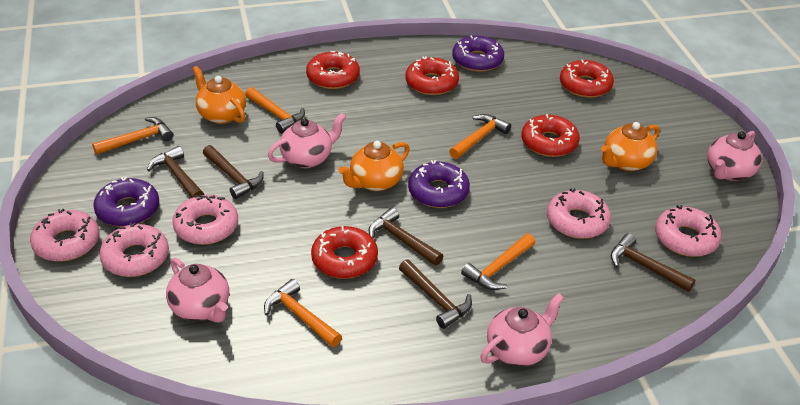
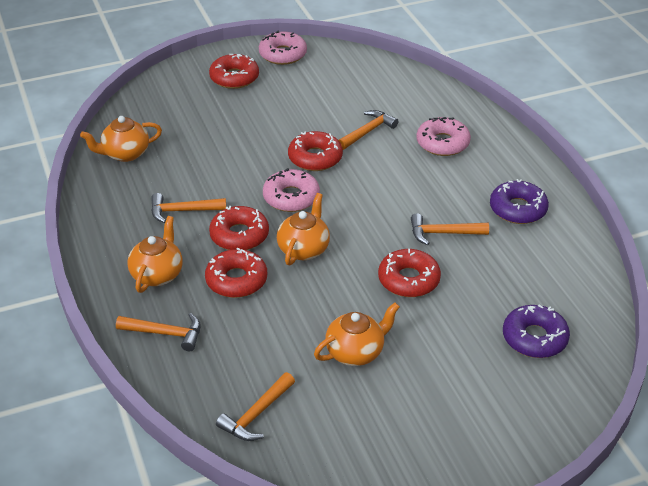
brown hammer: [147,146,204,198] [203,145,264,199] [369,207,443,266] [399,259,472,329] [611,233,695,292] = 5 -> none = 0
orange teapot: [192,66,246,124] [338,141,410,191] [601,122,660,171] = 3 -> [80,116,162,162] [127,216,183,293] [277,193,330,265] [314,302,400,366] = 4
pink donut: [30,209,99,262] [99,223,169,277] [172,195,238,245] [547,188,611,239] [655,205,722,257] = 5 -> [259,31,307,65] [263,168,320,212] [416,117,471,156] = 3
pink teapot: [166,258,229,323] [268,113,346,168] [480,293,564,367] [707,131,762,181] = 4 -> none = 0
purple donut: [93,177,159,227] [408,160,470,208] [452,36,504,72] = 3 -> [490,179,549,224] [503,305,570,358] = 2

